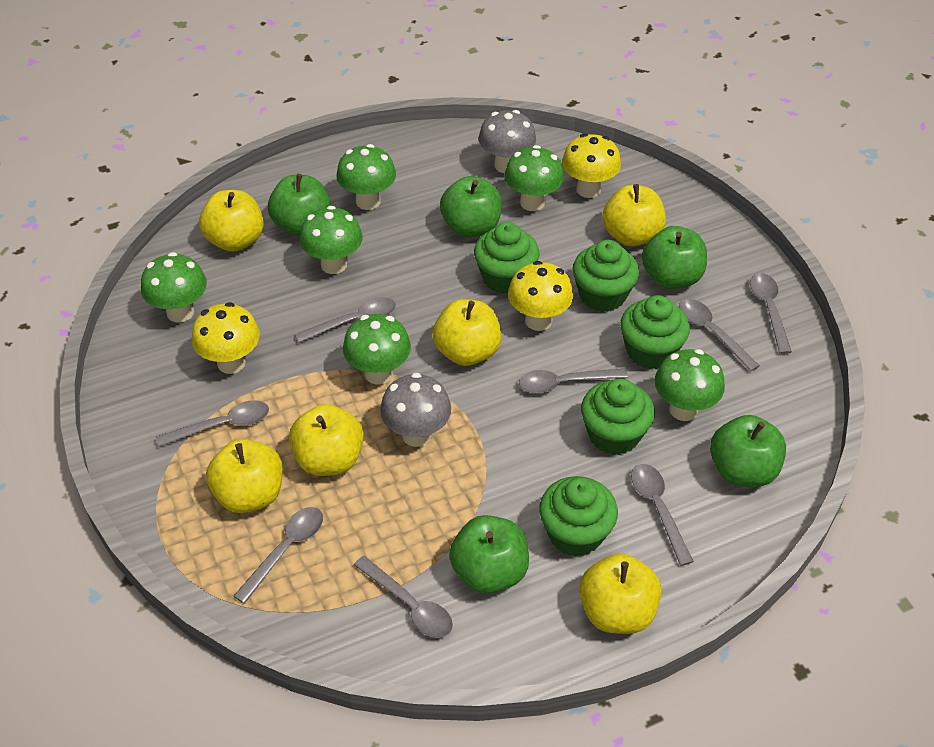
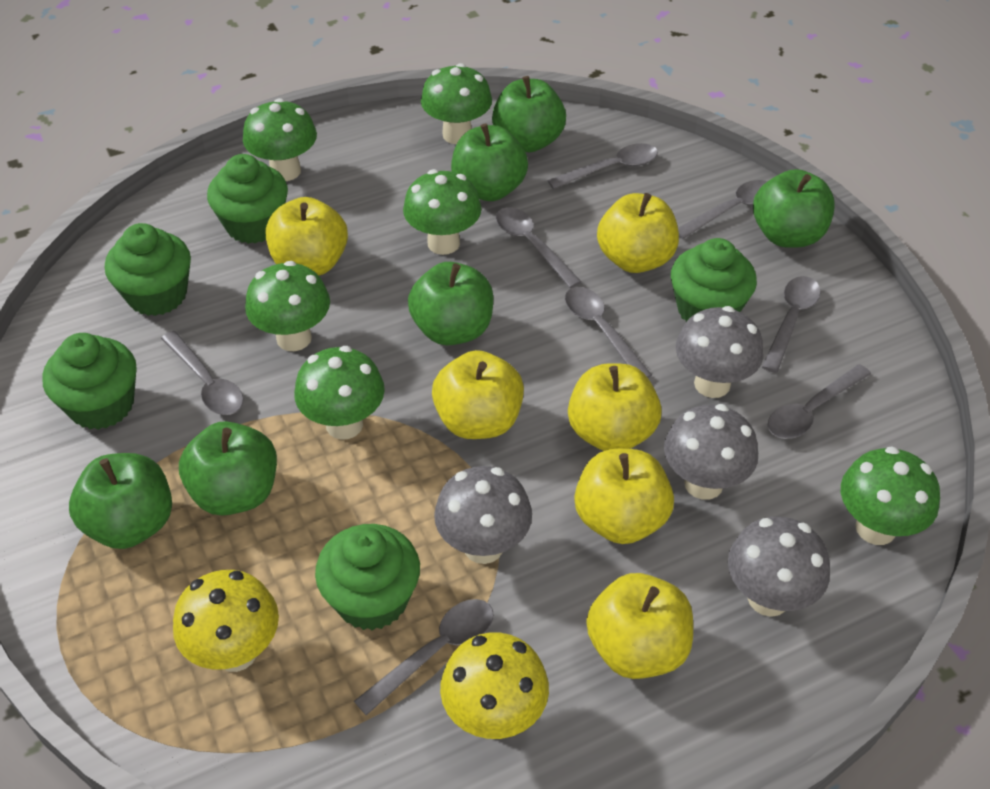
green apple: [268,174,331,236] [440,176,502,237] [449,515,529,594] [642,226,707,289] [710,415,786,487] = 5 -> [69,453,172,549] [179,421,277,516] [408,262,493,345] [451,123,528,201] [492,76,566,152] [753,169,835,248] = 6
grey mushroom: [380,373,451,447] [479,110,536,173] = 2 -> [434,466,532,564] [664,404,758,500] [676,306,763,398] [728,517,830,617] = 4
yellow mushroom: [192,302,260,374] [508,261,573,331] [562,133,621,198] = 3 -> [173,570,279,672] [440,632,549,739] = 2

